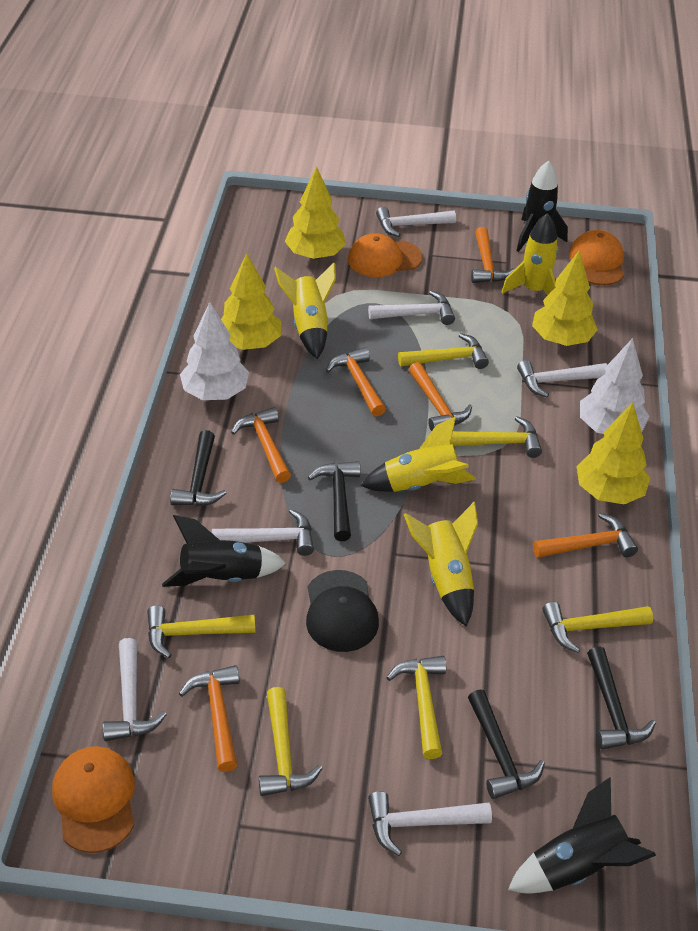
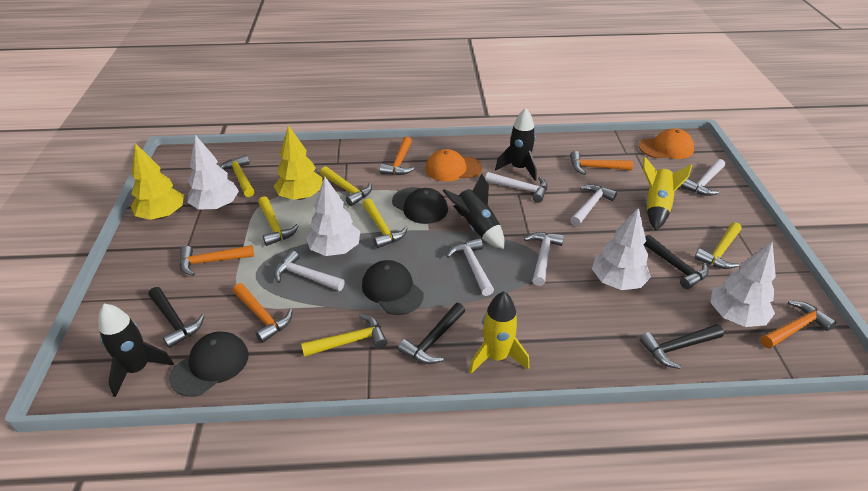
black cap: [306,570,379,652] = 1 -> [169,332,249,397] [362,260,424,315] [392,187,448,224] = 3
orange cap: [52,746,135,853] [348,233,423,277] [569,230,624,285] = 3 -> [425,149,482,181] [639,128,694,159] = 2
orange hammer: [179,665,240,772] [231,407,291,483] [326,347,386,417] [409,362,472,431] [471,227,515,283] [533,513,638,558] = 6 -> [180,245,254,276] [233,283,292,343] [379,136,415,175] [570,151,633,175] [761,301,836,348] = 5
white tree: [180,302,249,400] [580,338,650,434] = 2 -> [187,135,239,210] [306,177,360,256] [592,207,651,290] [710,241,776,327] = 4
yellow rocket: [274,262,336,359] [361,416,476,492] [404,502,478,626] [502,213,558,296] = 4 -> [469,291,529,374] [643,156,692,230] = 2
yellow tree: [221,253,281,350] [285,166,346,260] [532,250,598,346] [577,402,650,504] = 4 -> [131,143,184,220] [274,125,323,200] = 2

